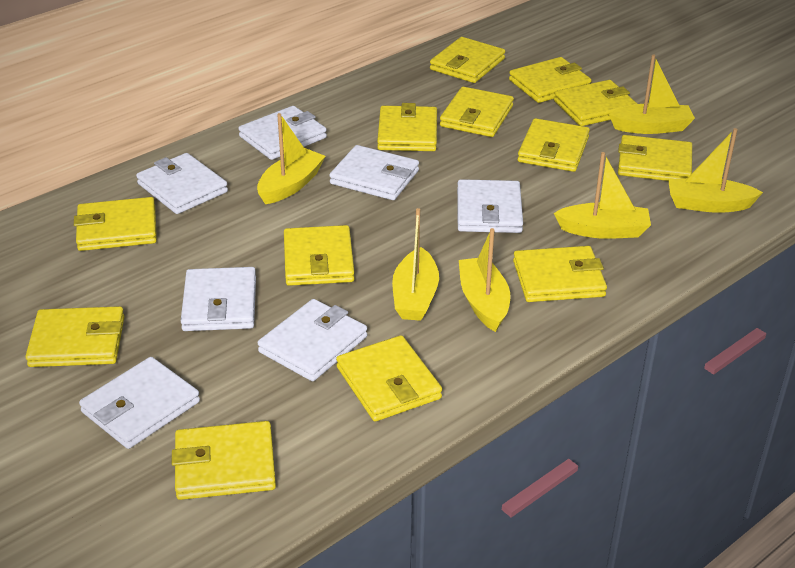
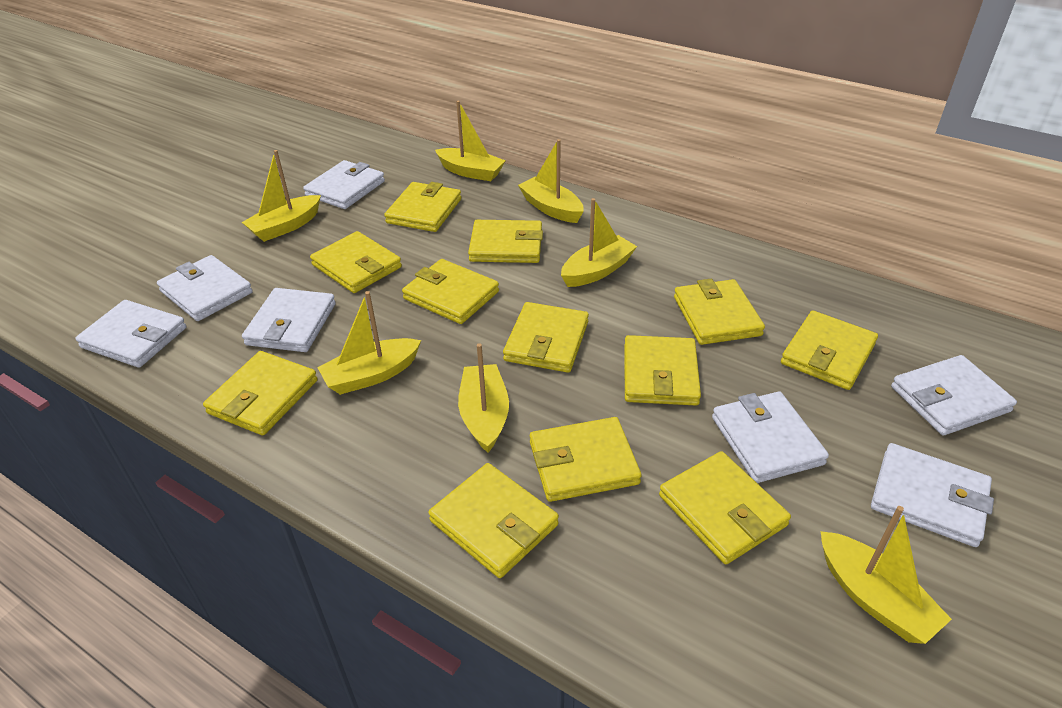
yellow boat: [257,113,326,204] [392,208,439,321] [459,228,510,332] [554,152,651,239] [609,55,695,134] [668,128,763,213] = 6 -> [242,150,321,242] [317,291,421,395] [435,101,506,181] [458,343,509,453] [518,139,584,223] [561,198,637,287] [821,506,952,644] = 7
yellow wallet: [26,306,125,367] [74,197,157,251] [172,421,276,500] [284,225,355,286] [336,335,442,422] [377,103,437,151] [430,37,505,83] [440,87,514,137] [509,57,592,103] [513,246,607,302] [518,118,590,172] [554,80,637,126] [618,135,692,181] = 13 -> [203,351,318,435] [310,231,402,293] [384,182,461,232] [402,259,499,324] [428,463,559,578] [468,220,543,263] [503,302,589,373] [530,417,641,502] [624,335,701,406] [659,451,791,564] [674,279,765,345] [781,310,878,390] = 12

